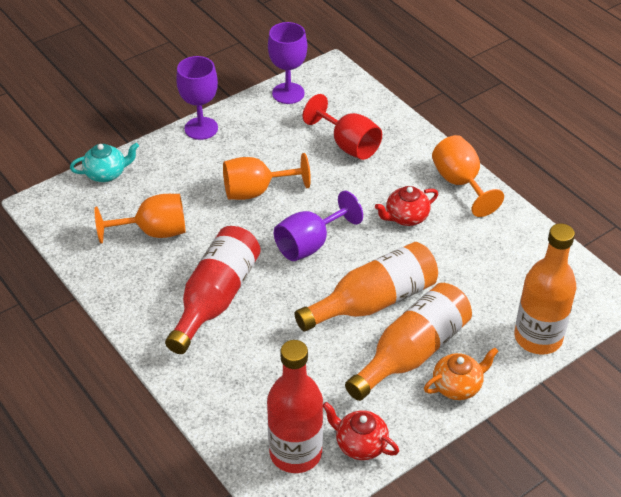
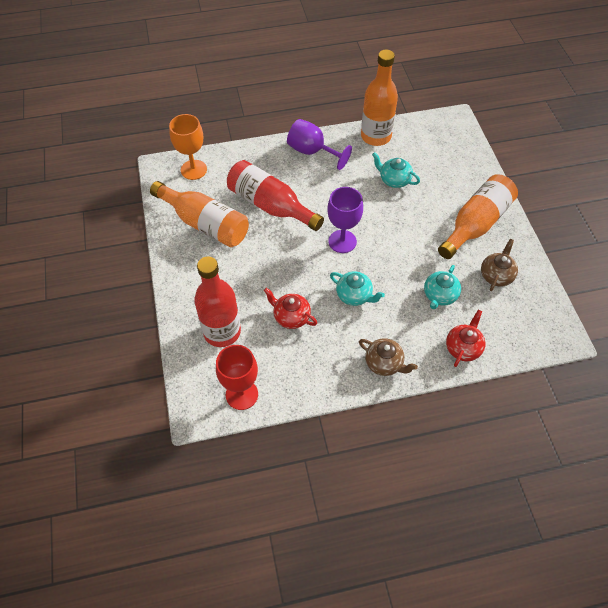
brown teapot: none = 0 -> [359,338,418,376] [481,239,518,291] = 2
orange goblet: [95,194,186,243] [223,153,311,200] [432,135,504,217] = 3 -> [169,114,207,180] = 1
orange teapot: [424,348,499,400] = 1 -> none = 0
purple goblet: [176,56,218,140] [268,22,307,104] [274,191,363,261] = 3 -> [287,119,352,170] [327,187,363,253] = 2
turquoise teapot: [70,143,139,182] = 1 -> [330,271,385,306] [372,152,420,188] [424,265,461,309] = 3

